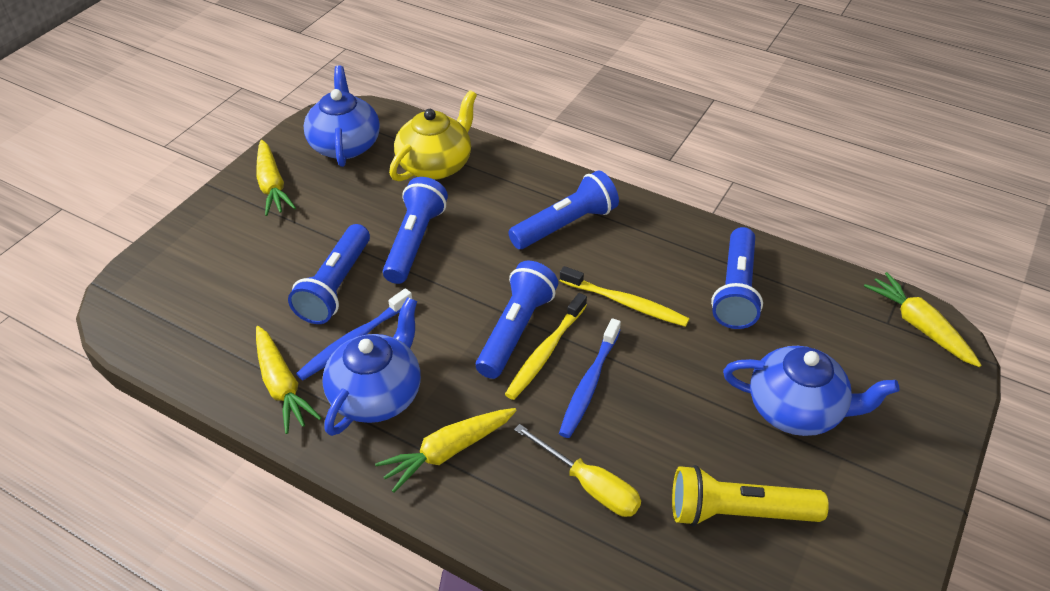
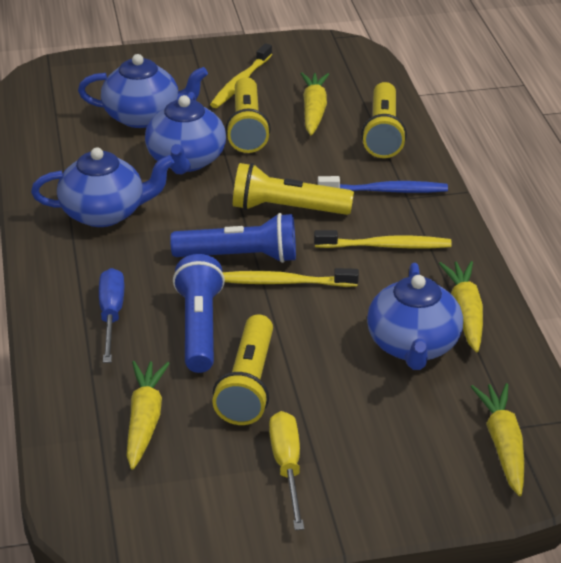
blue flashlight: [288,224,370,324] [383,177,448,284] [476,261,558,379] [508,170,619,249] [711,227,763,329] = 5 -> [170,213,296,263] [173,254,225,373] = 2
blue screwdriver: none = 0 -> [99,268,124,363] = 1
blue teapot: [304,65,380,167] [323,297,421,436] [723,346,899,436] = 3 -> [31,147,174,227] [78,54,208,128] [145,92,226,174] [367,263,463,370] = 4
blue toothbrush: [296,288,412,380] [559,318,621,438] = 2 -> [317,176,448,193] = 1
yellow flashlight: [672,465,829,526] = 1 -> [212,314,273,425] [225,77,271,153] [233,163,354,215] [361,82,407,158] = 4
yellow teapot: [389,90,477,181] = 1 -> none = 0
yellow toothbrush: [505,293,587,400] [560,266,689,327] = 2 -> [210,43,272,108] [222,268,359,287] [314,230,452,248] = 3

